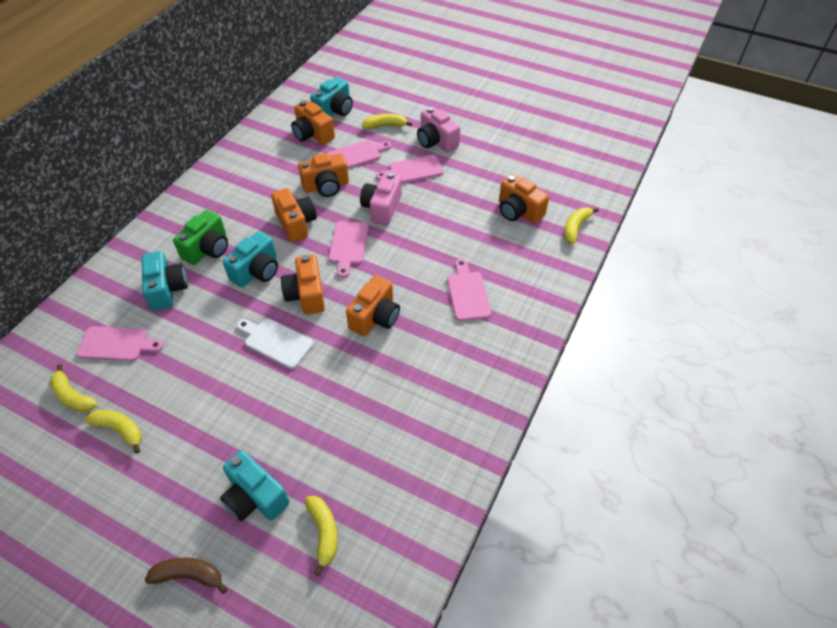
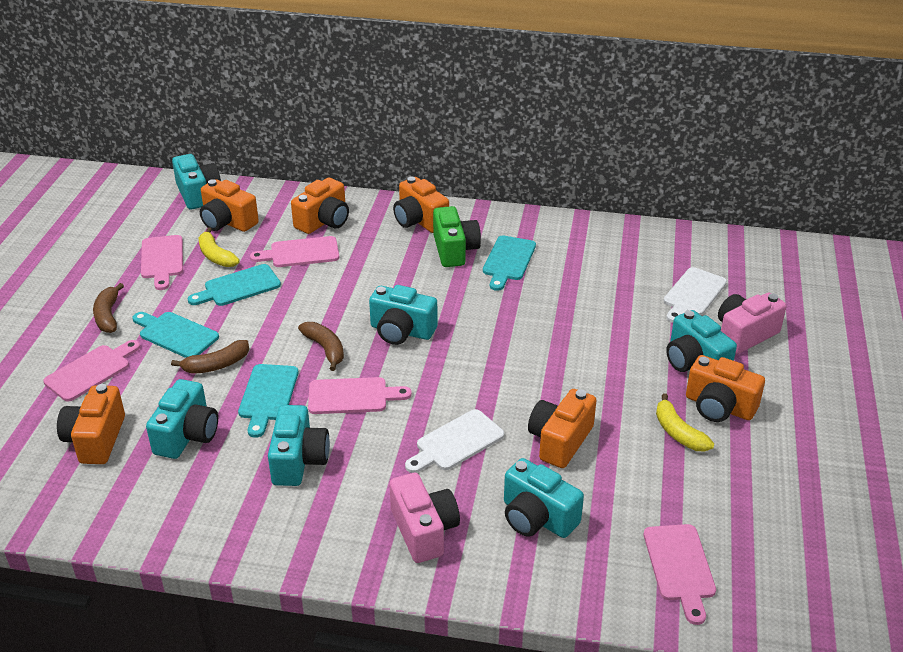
brown banana: [145,558,227,594] = 1 -> [93,283,124,333] [171,340,249,374] [298,322,344,371] = 3
turquoise camera: [142,251,188,311] [220,450,289,521] [223,231,278,287] [310,77,353,117] = 4 -> [146,379,218,459] [172,154,221,210] [268,405,330,486] [369,285,438,345] [504,458,584,538] [666,310,737,372] = 6
turquoise cutting board: none = 0 -> [132,312,219,358] [188,264,281,306] [238,364,298,438] [483,236,536,291] = 4
white cutting board: [237,319,314,369] = 1 -> [405,409,504,473] [663,267,727,323] = 2
yellow banana: [50,364,98,412] [85,410,142,453] [305,496,338,576] [362,114,412,129] [564,208,599,244] = 5 -> [199,228,240,267] [656,393,714,452] = 2

